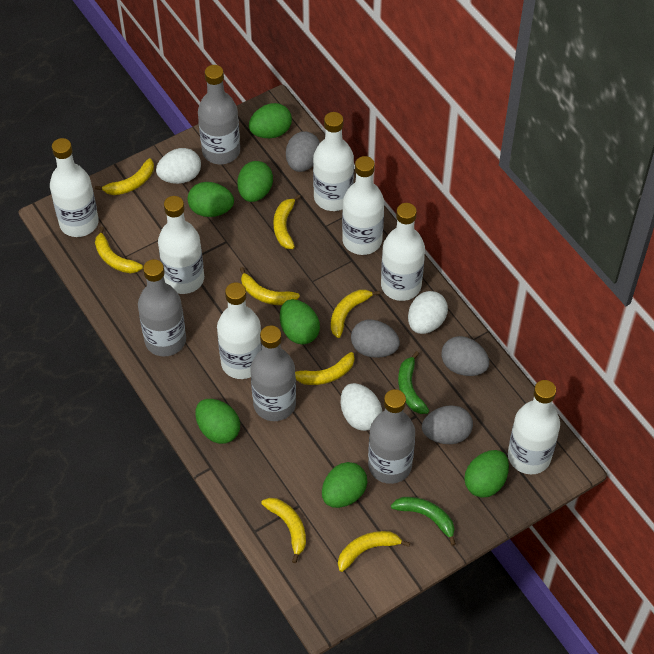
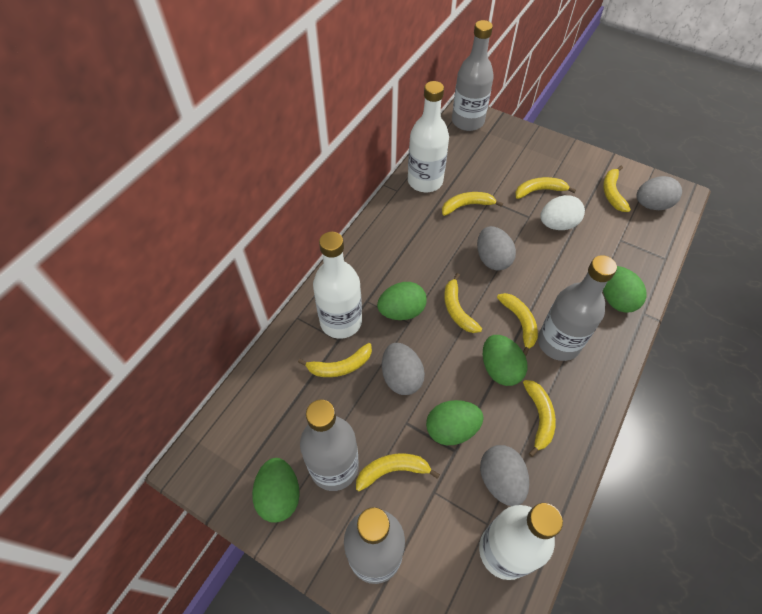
green banana: [391,497,456,546] [398,351,429,414] = 2 -> none = 0
green egg: [188,182,234,217] [195,399,240,444] [237,161,273,202] [249,103,292,138] [280,299,320,345] [322,462,367,508] [464,450,509,498] = 7 -> [252,458,300,522] [377,282,427,320] [426,400,484,445] [483,335,527,386] [603,266,647,313] = 5
white bottle: [50,138,99,237] [158,196,204,294] [217,282,262,379] [313,112,354,211] [342,156,384,255] [381,203,425,301] [508,380,560,474] = 7 -> [313,232,362,339] [408,81,449,192] [479,503,563,580] = 3
white egg: [156,148,201,184] [341,383,382,431] [408,291,448,334] = 3 -> [540,195,585,230] = 1

